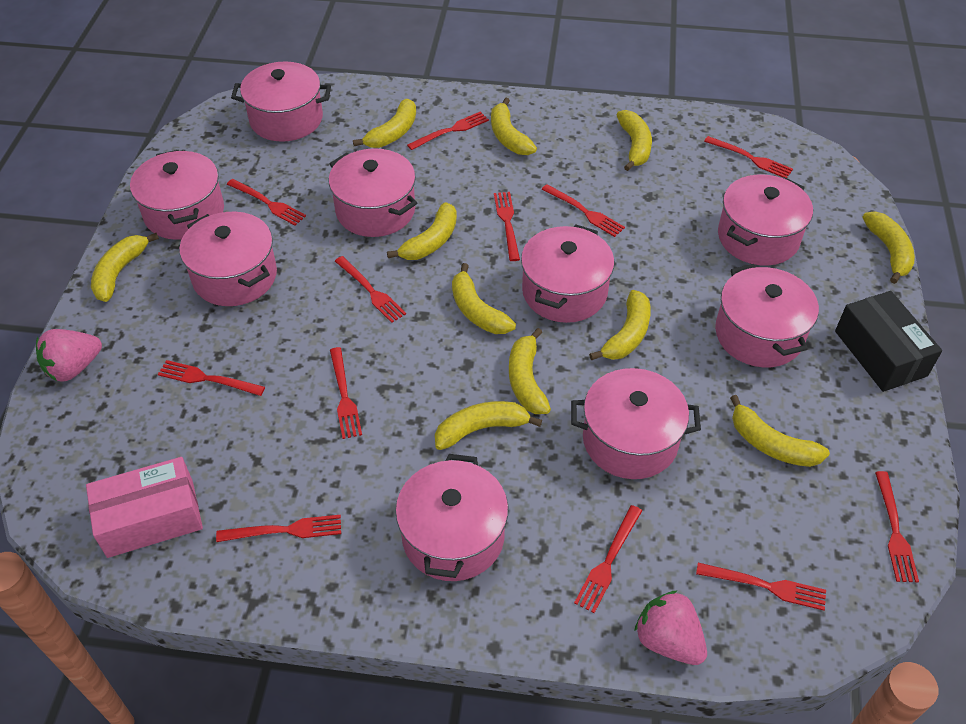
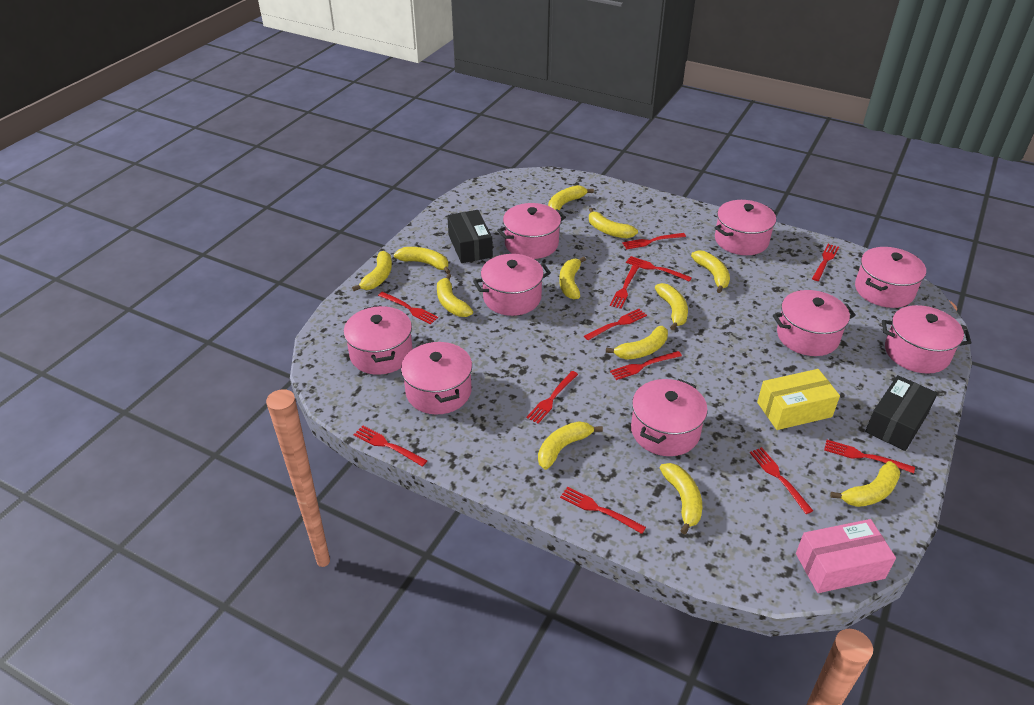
black box: [835,291,942,392] = 1 -> [447,210,493,263] [865,375,938,451] = 2
pink strawberry: [36,329,102,381] [634,590,707,665] = 2 -> none = 0
yellow banana: [91,233,159,302] [353,99,416,148] [387,202,457,260] [435,401,542,450] [452,263,516,334] [491,98,537,155] [509,328,551,414] [589,290,651,360] [617,110,652,171] [730,395,830,467] [862,211,915,284] = 11 -> [352,251,392,291] [394,247,451,274] [437,274,473,317] [538,421,603,470] [548,185,594,211] [559,256,586,299] [589,208,638,238] [606,326,668,360] [655,283,688,330] [660,463,702,535] [691,250,730,293] [830,461,900,507] = 12
yellow box: none = 0 -> [757,369,840,430] = 1

